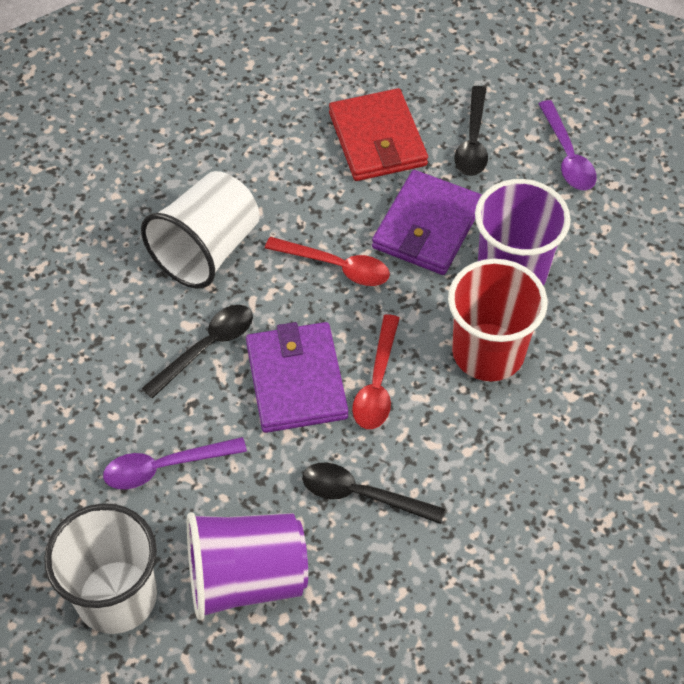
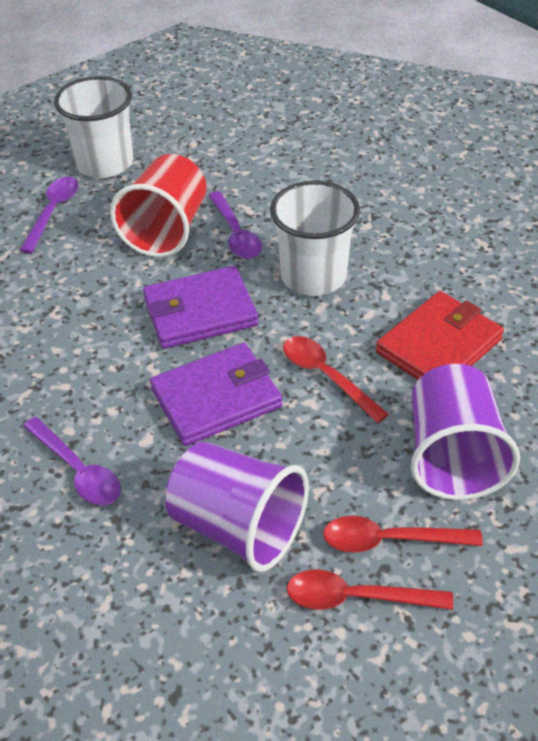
black spoon: [142,305,253,399] [302,463,445,524] [454,86,488,176] = 3 -> none = 0
purple spoon: [103,437,247,489] [539,100,597,190] = 2 -> [19,177,79,254] [23,417,121,505] [209,191,262,259] = 3
red spoon: [265,237,390,286] [352,314,400,429] = 2 -> [283,336,389,423] [287,569,453,610] [323,516,483,553] = 3

